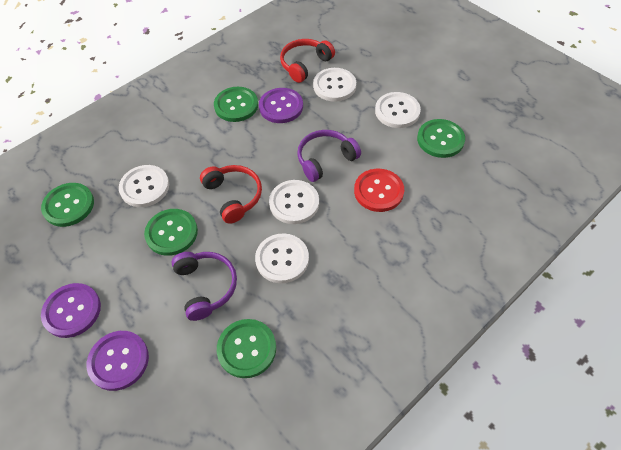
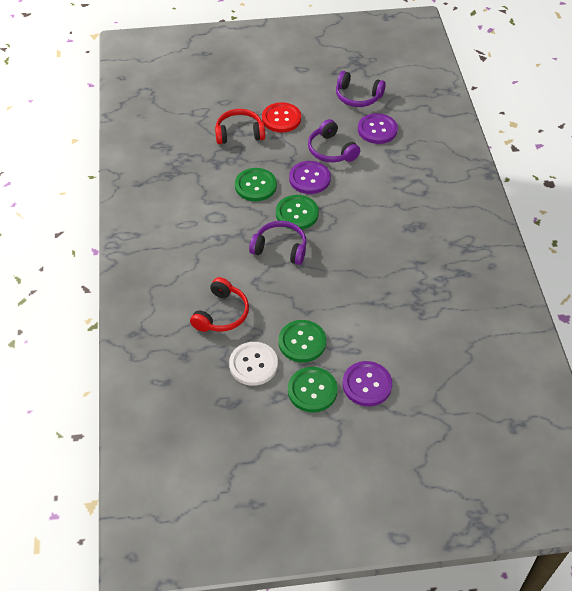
green button: [41,183,94,227] [144,209,198,256] [214,87,258,122] [217,319,276,378] [417,119,465,158] = 5 -> [235,168,277,201] [276,195,319,230] [278,320,326,362] [288,367,338,413] = 4
purple headphones: [171,252,237,321] [297,130,361,182] = 2 -> [249,221,307,265] [308,119,360,162] [336,71,386,107] = 3
white button: [119,165,169,207] [255,233,309,283] [269,180,319,224] [313,68,356,102] [375,92,421,128] = 5 -> [229,342,278,386] = 1

